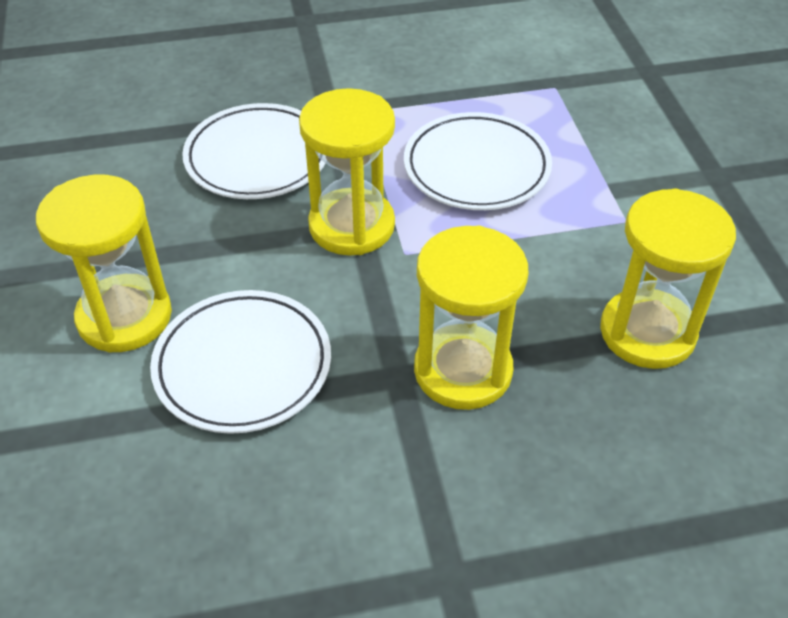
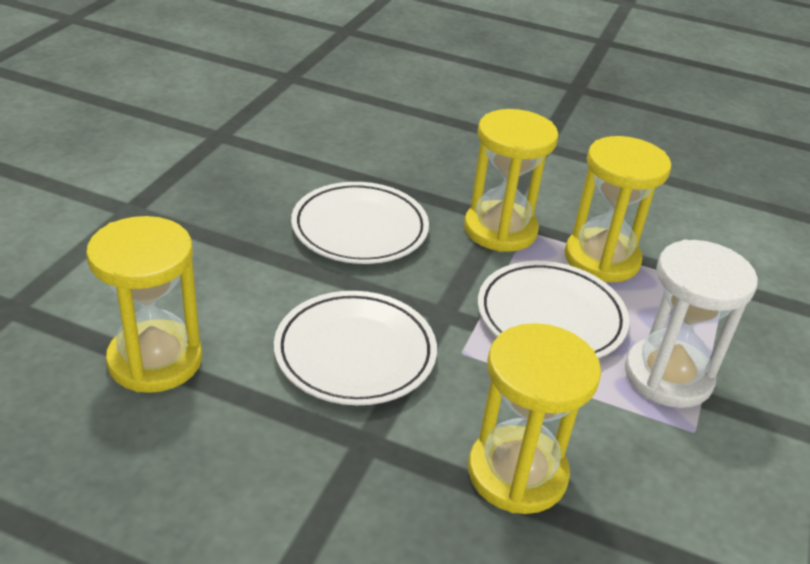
white hourglass: none = 0 -> [625,240,758,408] = 1

